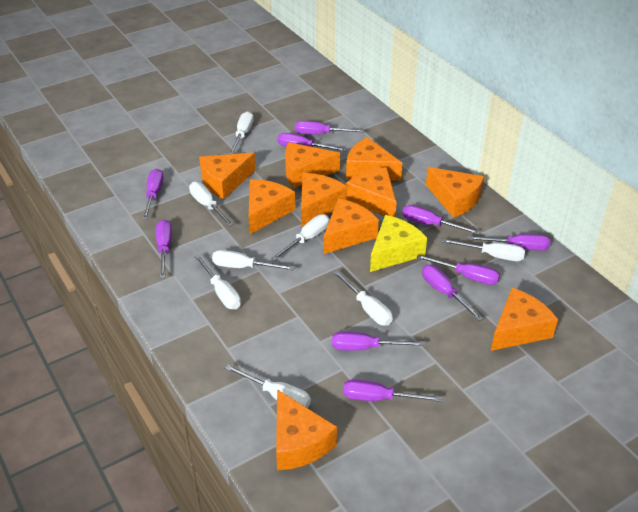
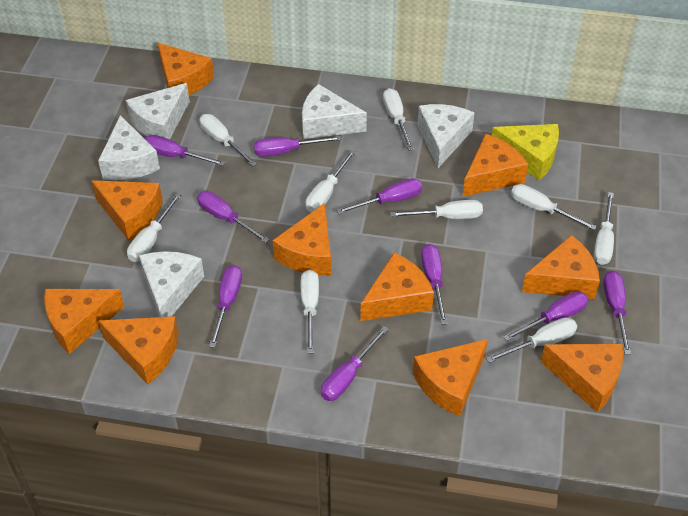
purple screwdriver: [142,169,164,220] [156,220,172,278] [278,133,347,151] [295,121,364,135] [332,332,424,351] [343,379,441,402] [402,205,480,234] [417,254,500,285] [422,265,483,321] [467,234,550,251] = 10 -> [144,135,226,166] [197,191,270,243] [209,265,242,348] [254,136,341,157] [321,327,389,401] [336,178,422,214] [421,244,448,325] [503,291,588,341] [603,271,631,355] = 9
white cheese: none = 0 -> [98,115,160,180] [126,83,190,139] [139,251,204,317] [302,84,367,139] [417,104,475,168] = 5
white screwdriver: [189,182,234,227] [194,254,241,309] [212,250,295,270] [225,364,311,408] [229,112,254,154] [271,214,329,260] [333,271,393,326] [442,239,525,261] = 8 -> [127,193,181,262] [199,114,257,166] [300,270,319,354] [306,150,356,213] [383,88,414,150] [390,200,483,219] [486,317,577,363] [511,184,597,230] [594,192,614,265] = 9

